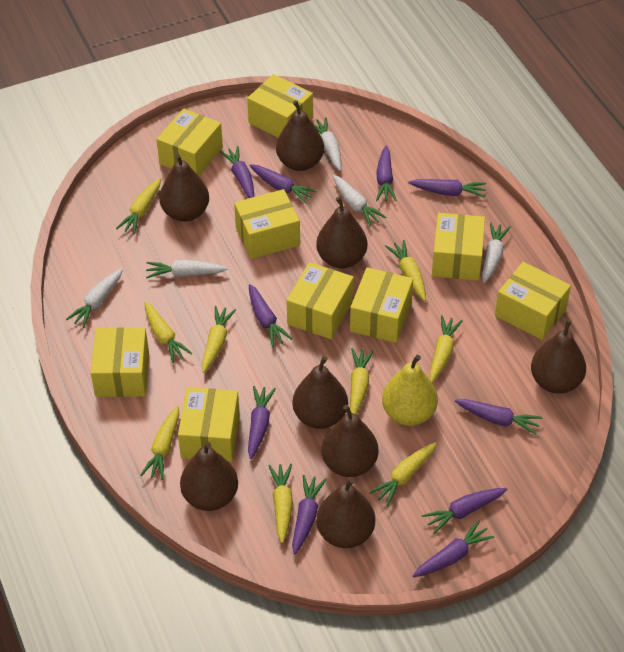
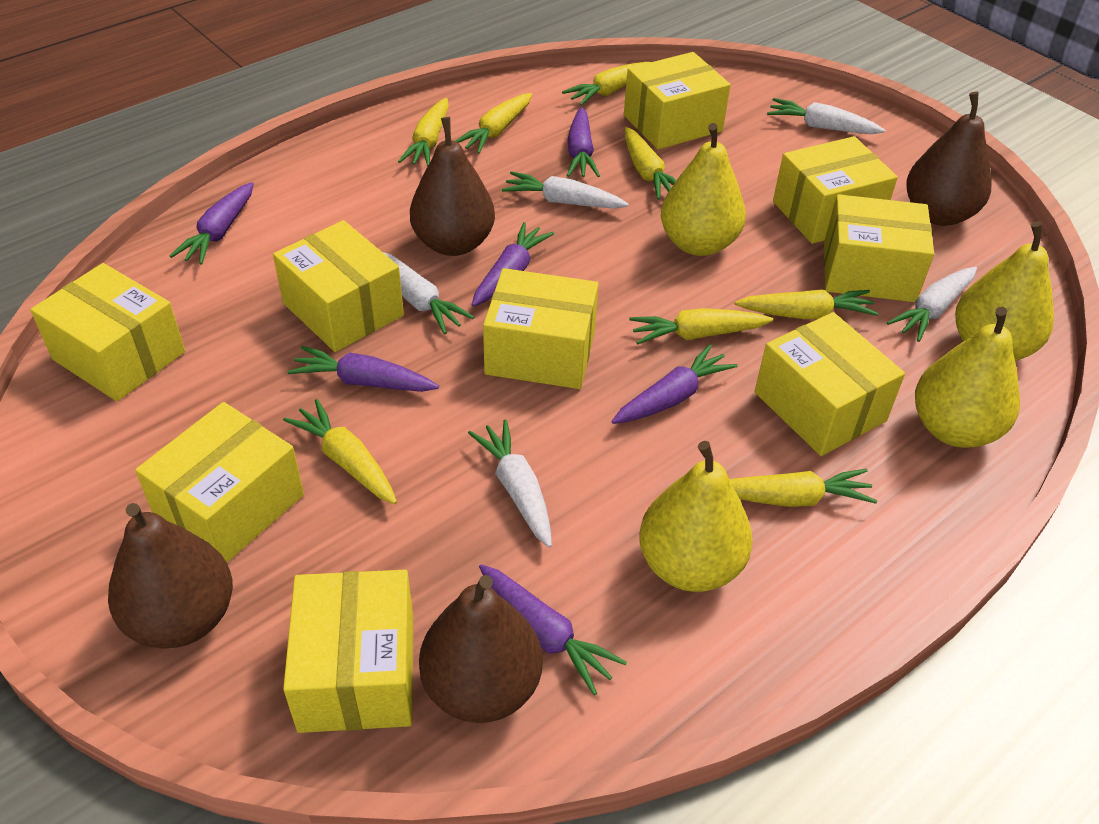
brown pear: [159,154,209,222] [180,442,238,511] [276,100,324,171] [293,356,348,429] [316,197,367,268] [316,478,375,548] [321,405,378,477] [531,320,586,394] = 8 -> [108,503,233,649] [410,117,495,256] [419,575,543,723] [906,92,992,226] = 4
purple carrot: [219,146,254,198] [248,386,276,459] [249,164,317,204] [249,284,292,347] [292,475,326,555] [376,146,397,201] [408,179,487,198] [413,520,495,577] [422,488,508,534] [455,399,542,435] = 10 -> [170,182,254,265] [288,346,439,392] [472,222,554,307] [479,564,627,695] [567,107,600,177] [611,344,737,424] = 6
yellow carrot: [116,178,161,234] [141,406,179,480] [144,302,193,363] [202,306,236,373] [268,464,293,543] [350,348,374,414] [369,442,437,506] [385,240,426,301] [430,316,463,382] = 9 -> [283,399,397,504] [398,98,449,166] [456,93,532,154] [562,62,650,106] [625,127,676,200] [629,308,773,344] [729,469,877,507] [735,289,878,319] = 8
yellow pear: [382,355,438,426] = 1 -> [639,441,753,592] [661,123,746,256] [915,307,1020,448] [955,221,1054,361] = 4

